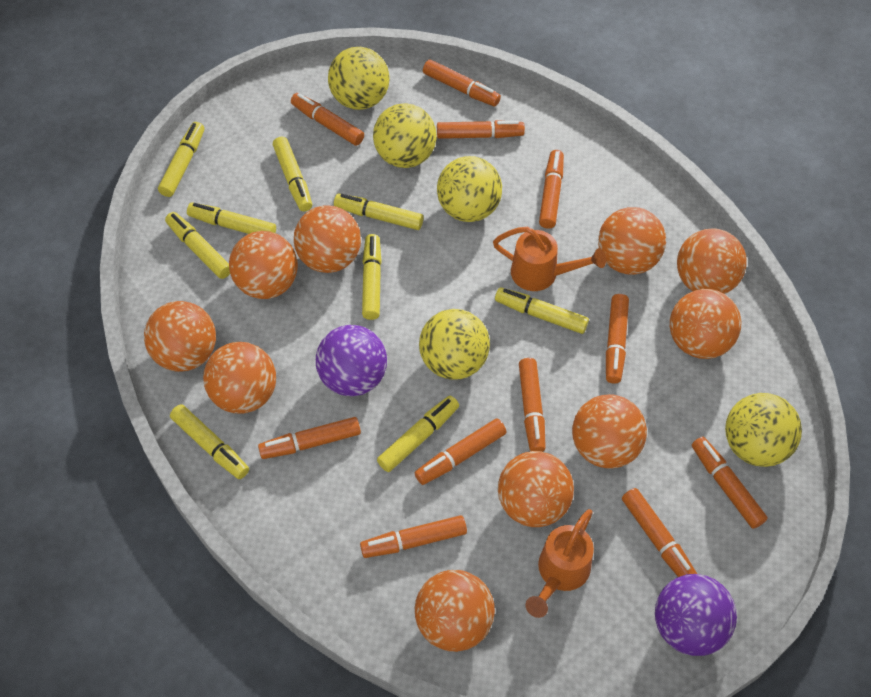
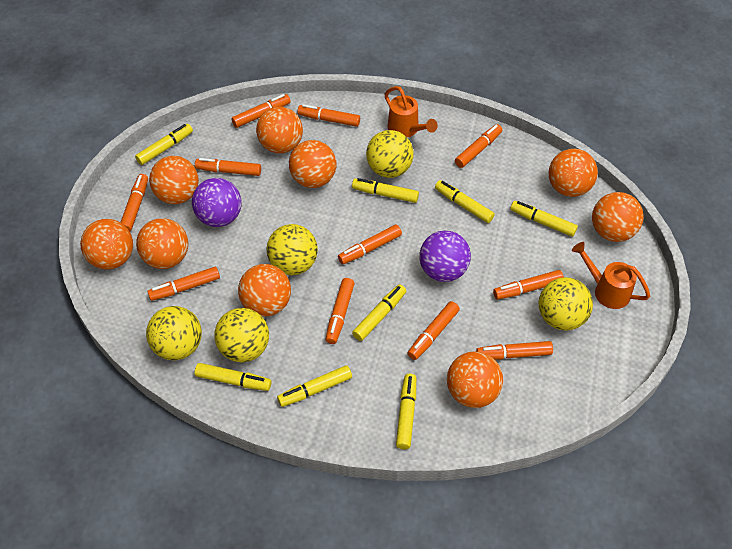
orange ball: [144,301,216,372] [203,342,276,414] [229,231,298,299] [294,205,361,273] [415,570,495,652] [498,451,574,527] [572,394,647,469] [598,207,666,275] [670,289,741,359] [677,229,747,294] = 10 -> [80,219,133,270] [136,218,188,269] [149,156,199,204] [238,264,291,317] [256,107,303,153] [289,140,336,188] [447,351,503,408] [549,149,598,197] [592,192,644,242] = 9
yellow marker: [158,122,204,197] [165,212,230,279] [170,404,249,479] [187,202,276,234] [273,137,312,211] [334,193,424,230] [362,234,382,320] [377,396,459,472] [495,287,589,334] = 9 -> [135,124,193,165] [195,363,272,391] [277,365,352,407] [352,178,419,203] [352,284,406,341] [396,374,416,449] [435,180,495,223] [510,201,578,237] = 8

